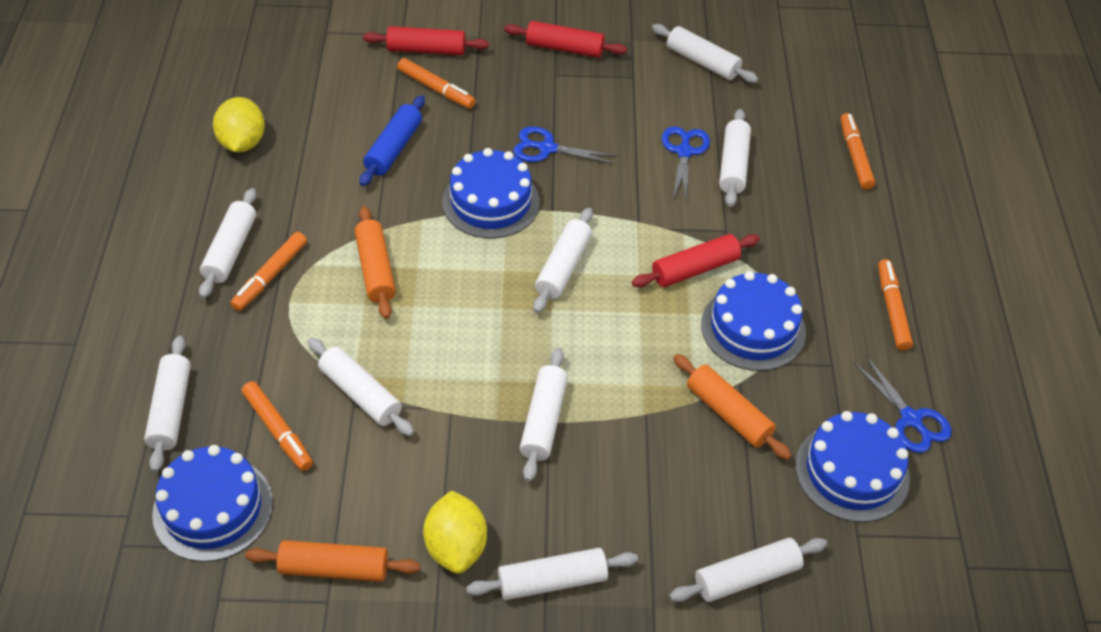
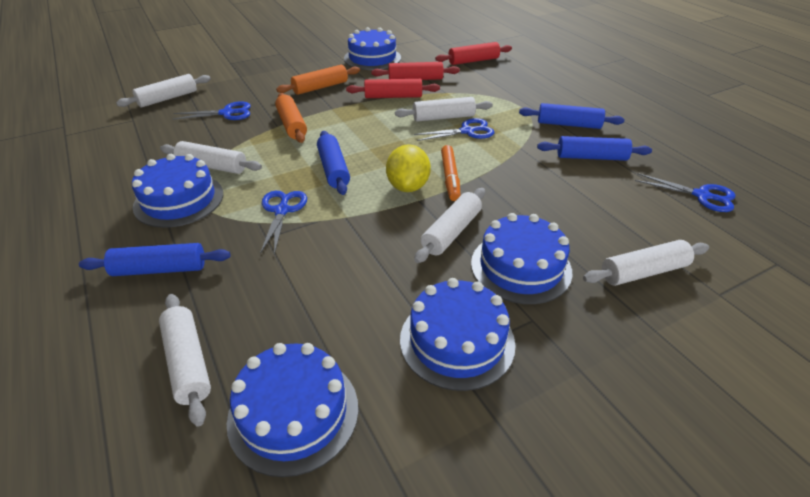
blue cake: [152,445,273,562] [442,148,540,239] [701,271,806,371] [795,411,910,522] = 4 -> [132,154,223,228] [227,343,358,477] [344,27,401,70] [400,278,515,391] [471,213,572,304] = 5
blue rolling pin: [360,95,425,186] = 1 -> [79,243,230,276] [317,131,350,195] [519,103,624,129] [537,136,652,161] = 4
blue scissors: [513,126,618,164] [662,126,710,203] [854,356,952,453] = 3 -> [173,101,251,120] [260,191,307,255] [414,118,494,141] [635,173,736,212] = 4
orange marker: [230,232,307,311] [242,381,313,471] [397,58,476,109] [840,113,875,190] [878,259,913,351] = 5 -> [441,145,461,201] = 1
orange rolling pin: [245,540,420,582] [355,206,396,319] [673,354,792,460] = 3 -> [275,93,307,143] [276,65,360,95] = 2
white rolling pin: [144,336,191,472] [199,188,256,299] [308,338,414,436] [466,548,638,600] [520,348,568,482] [533,208,593,313] [652,24,758,83] [669,538,827,602] [719,109,751,207] = 9 -> [116,74,211,107] [159,294,211,426] [160,141,262,174] [395,97,493,122] [414,188,485,263] [583,240,709,286] = 6
yellow lemon: [213,97,265,152] [423,490,487,574] = 2 -> [386,144,431,192] = 1

